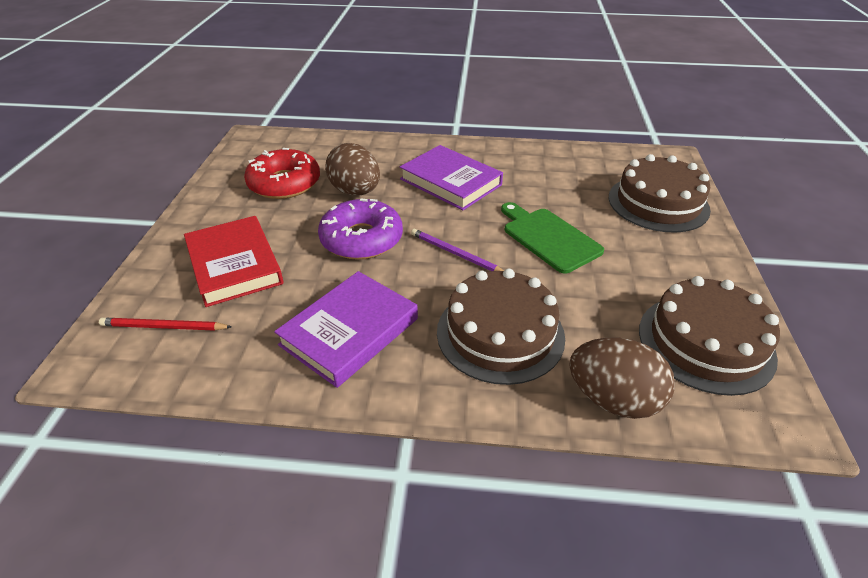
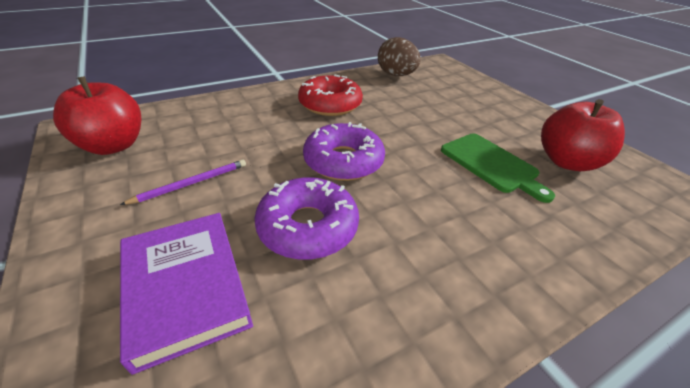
brown cake: [437,268,565,385] [609,154,711,233] [639,276,780,396] = 3 -> none = 0
brown egg: [325,143,380,196] [569,338,675,419] = 2 -> [378,37,421,76] = 1
purple book: [274,271,418,388] [400,145,503,210] = 2 -> [120,213,253,375] = 1
purple donut: [318,198,403,260] = 1 -> [254,177,359,260] [303,122,385,181] = 2
red apple: none = 0 -> [53,76,141,155] [541,99,625,171] = 2
red book: [184,216,284,307] = 1 -> none = 0
red pencil: [99,318,232,331] = 1 -> none = 0

